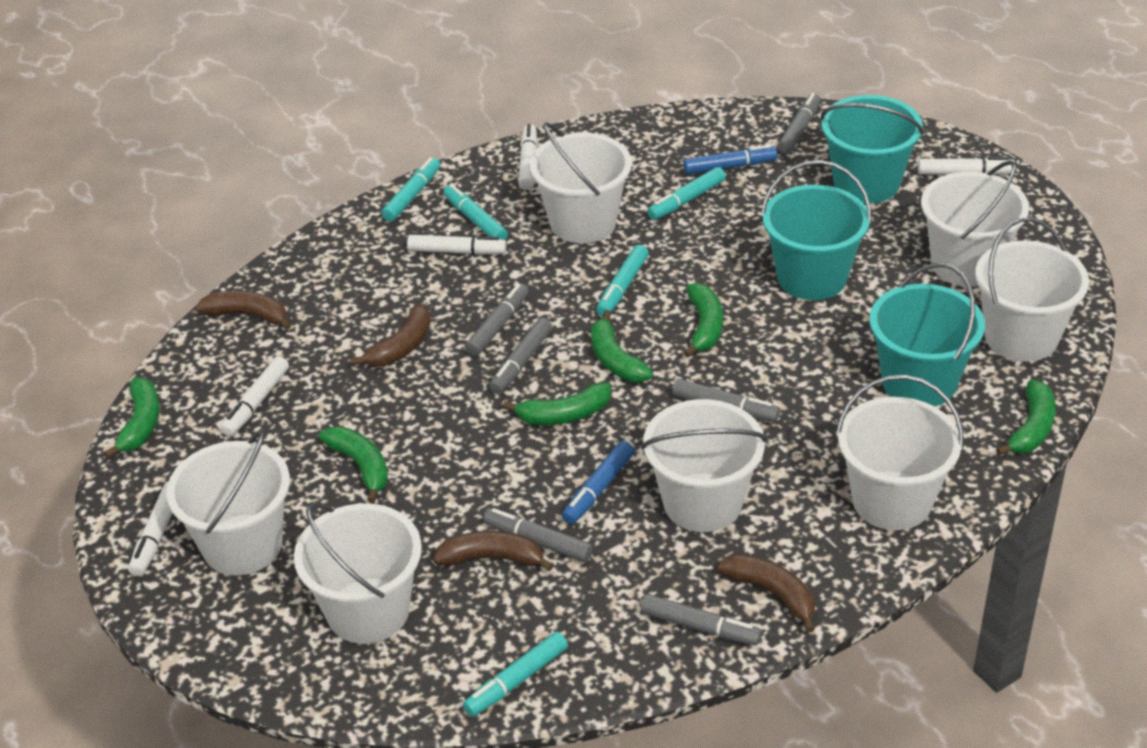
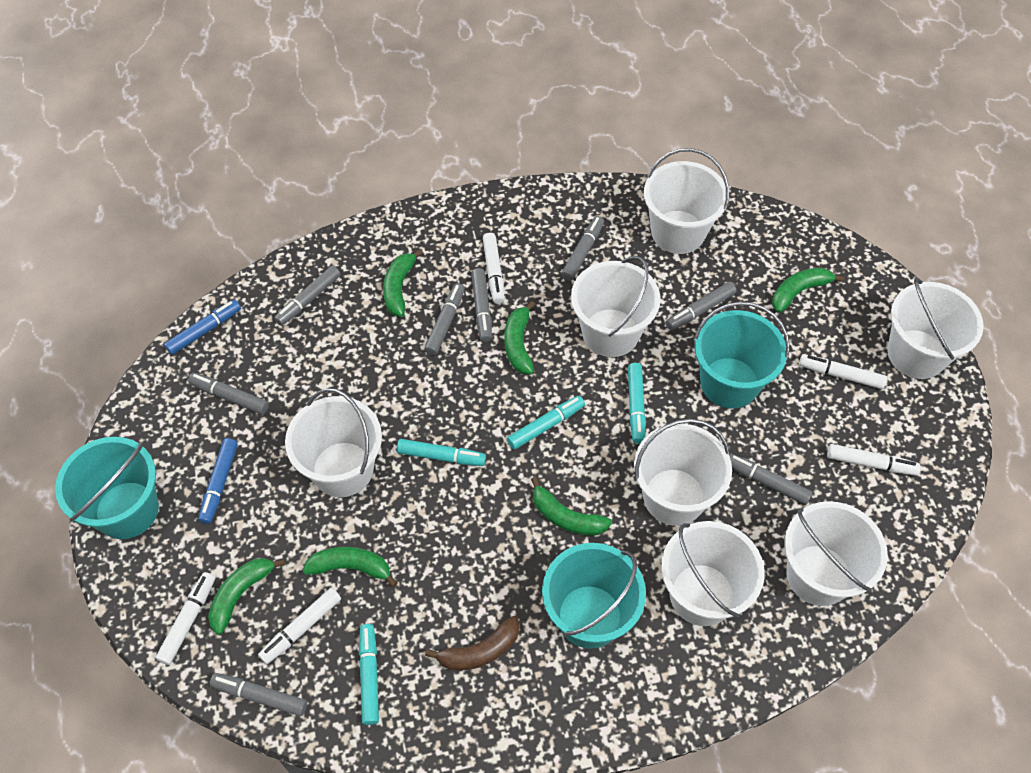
brown banana: [195,291,291,330] [350,304,431,367] [433,531,554,571] [718,554,815,633] = 4 -> [425,616,520,671] = 1
grey marker: [465,283,529,356] [483,508,593,562] [489,318,552,394] [641,594,762,646] [672,379,780,422] [777,93,821,154] = 6 -> [188,373,269,415] [210,673,307,716] [274,266,341,326] [424,283,465,355] [471,268,492,342] [561,216,604,281] [666,282,736,331] [730,453,812,505] = 8
turquoise marker: [381,157,440,222] [443,184,508,240] [463,632,568,717] [596,245,649,317] [647,167,726,220] = 5 -> [359,624,379,725] [397,439,486,466] [507,396,585,450] [628,363,646,444] = 4

